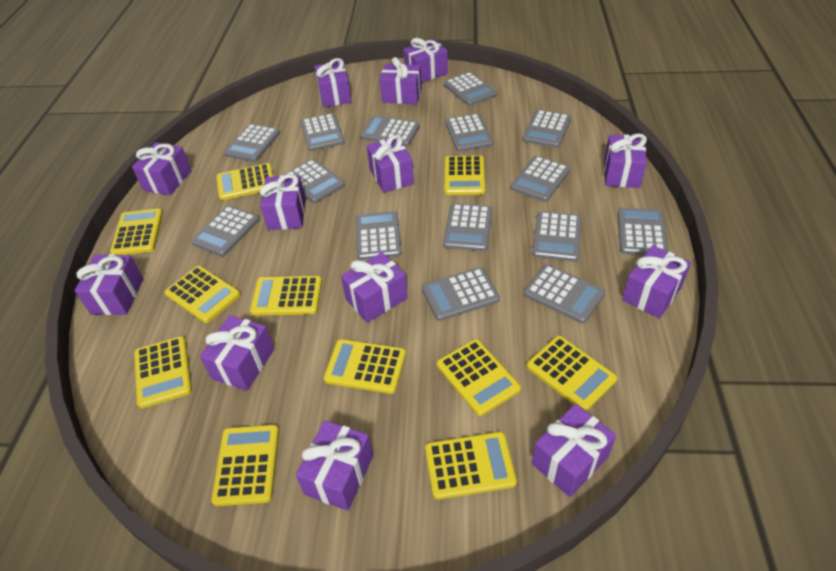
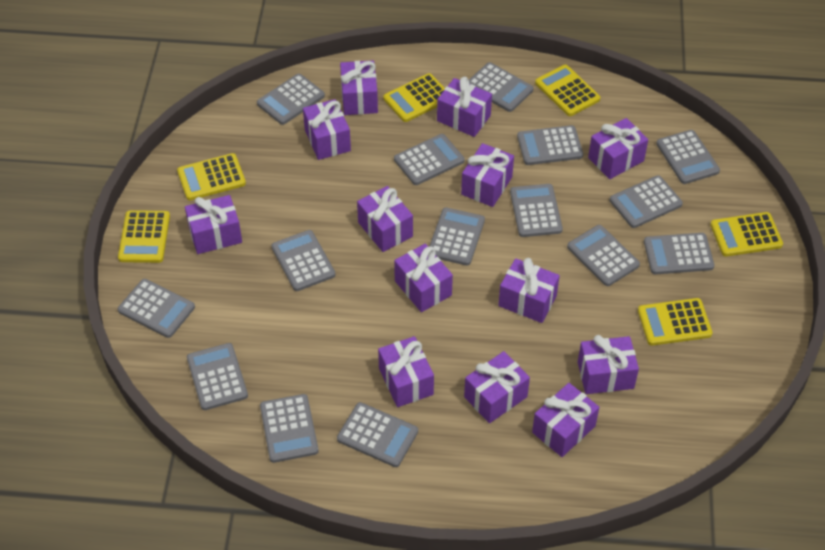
yellow calculator: [110,208,163,255] [134,336,192,409] [164,266,240,323] [211,425,279,506] [216,163,274,201] [250,276,322,315] [323,339,406,394] [425,432,517,500] [437,339,521,416] [444,155,485,195] [527,336,617,411] = 11 -> [118,210,170,263] [177,153,246,200] [383,73,445,122] [535,65,600,116] [638,298,712,346] [710,212,783,256] = 6

